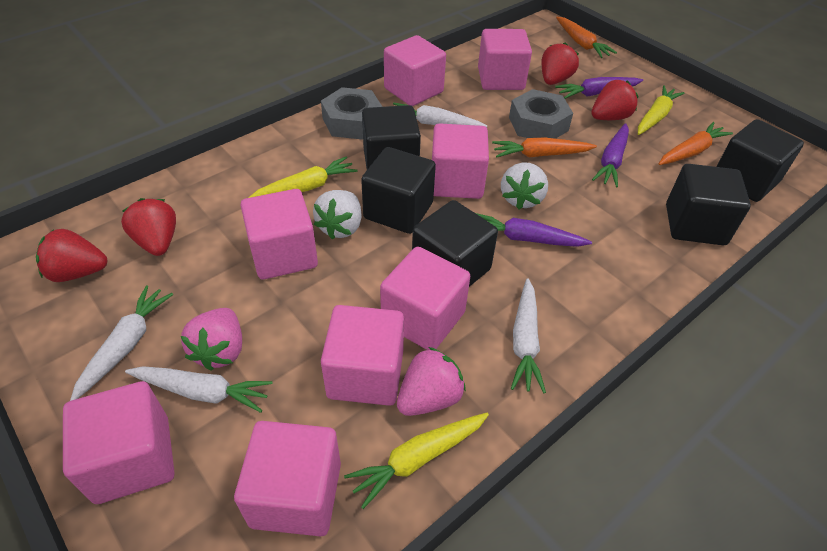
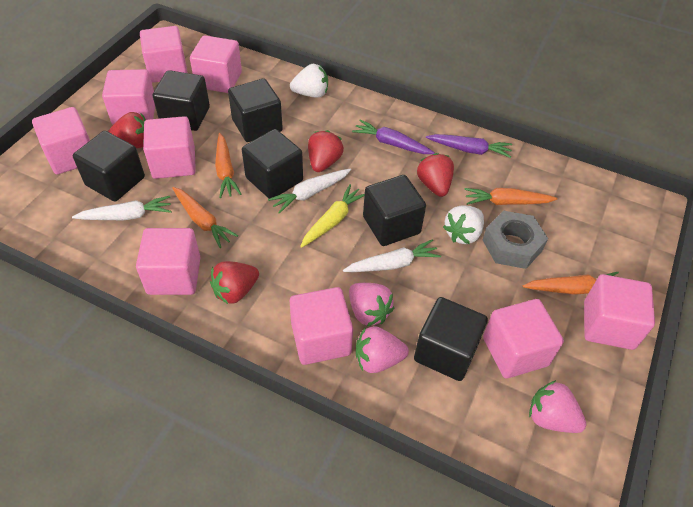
black cube: [361,147,436,234] [362,105,421,169] [412,200,498,287] [666,164,751,245] [717,119,804,202] = 5 -> [73,131,145,202] [153,70,210,131] [228,78,283,142] [242,129,303,199] [363,175,426,246] [414,297,488,381] = 6
grey nut: [321,87,382,140] [509,89,573,139] = 2 -> [483,211,548,269] = 1
orange carrot: [492,138,597,157] [556,17,617,58] [659,122,733,165] = 3 -> [172,187,238,248] [215,133,241,198] [464,188,558,205] [523,272,619,295] = 4
pink cube: [63,381,175,504] [234,421,341,536] [241,189,318,279] [321,305,404,406] [380,247,470,350] [384,35,446,106] [432,123,489,199] [478,29,532,90] = 8 -> [32,107,90,174] [102,69,155,125] [136,228,201,295] [140,26,188,83] [143,116,196,179] [190,35,242,93] [290,287,353,365] [483,299,564,379] [584,274,655,350] = 9
pink strawberry: [181,308,242,371] [397,347,466,416] = 2 -> [349,283,394,326] [356,326,409,373] [529,380,586,433] = 3
purple carrot: [476,213,592,247] [555,77,643,99] [592,123,629,187] = 3 -> [352,120,435,154] [426,134,512,158] = 2
white carrot: [70,285,173,401] [125,366,272,413] [393,103,487,127] [511,278,546,393] = 4 -> [72,196,172,220] [268,169,351,214] [343,239,441,272] = 3
yellow carrot: [248,156,358,198] [344,413,489,509] [638,85,685,135] = 3 -> [300,184,364,248] = 1

